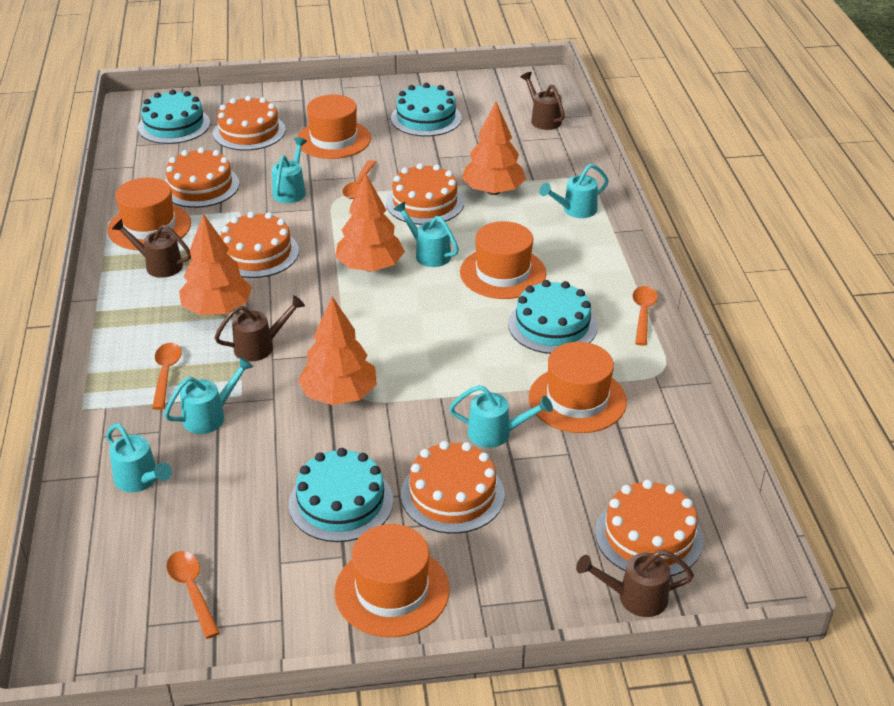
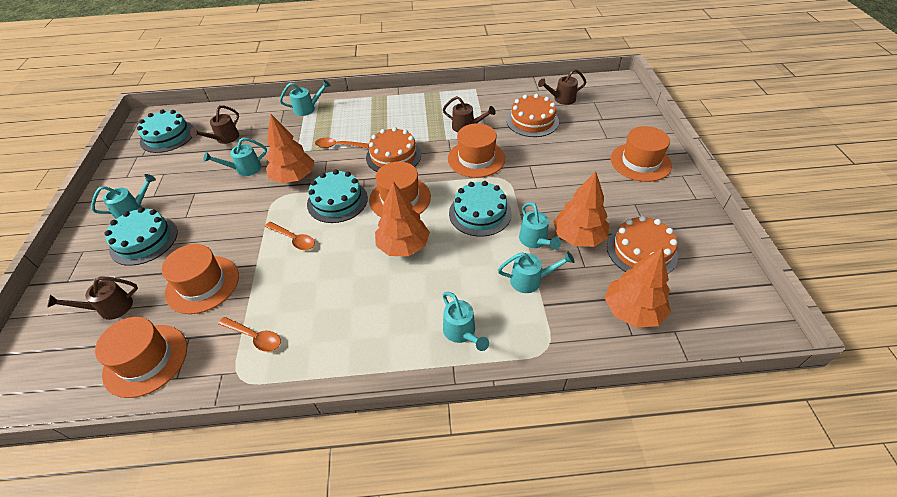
orange cake: [165,147,239,208] [213,95,286,151] [221,211,299,278] [386,163,464,225] [401,441,505,534] [595,480,704,576] = 6 -> [366,127,421,172] [506,94,559,137] [607,216,678,274] = 3
orange spoon: [152,343,182,410] [166,551,220,639] [342,160,377,199] [632,286,658,346] = 4 -> [218,317,281,352] [265,222,315,250] [315,138,369,148] = 3

